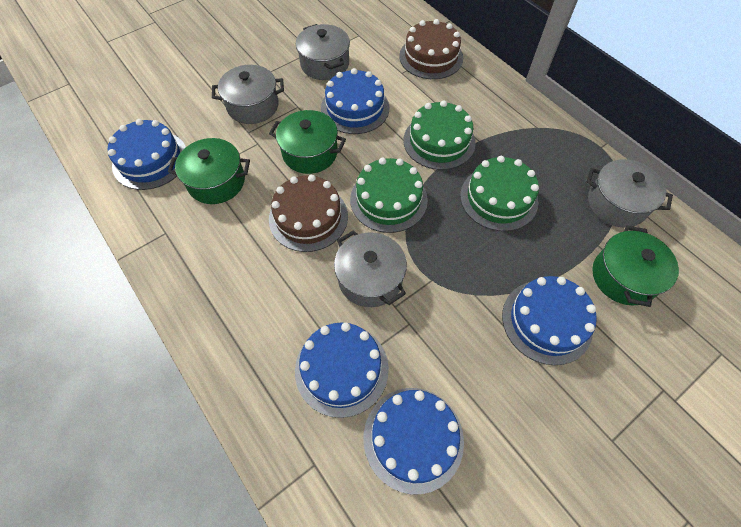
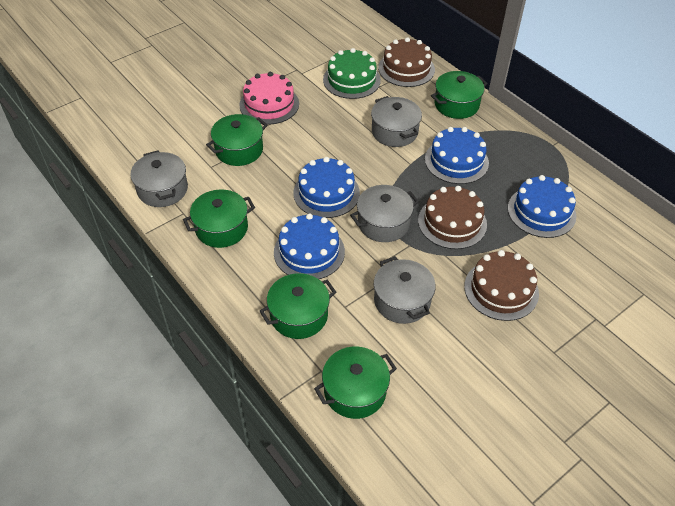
blue cake: [108,119,186,190] [295,322,389,418] [321,68,389,134] [364,388,464,494] [502,276,597,365] = 5 -> [274,213,345,279] [293,157,360,218] [425,127,489,184] [508,175,576,238] = 4
brown cake: [269,174,348,252] [399,19,463,79] = 2 -> [378,37,435,87] [418,186,487,249] [464,250,539,321] = 3
green cake: [350,158,428,233] [403,100,476,170] [460,156,539,231] = 3 -> [323,48,381,99] = 1
green pot: [168,138,250,204] [269,110,346,174] [592,226,679,307] = 3 -> [183,190,255,248] [206,114,268,166] [260,273,336,339] [314,347,397,419] [431,71,488,119] = 5
pink cake: none = 0 -> [239,72,299,125] = 1

